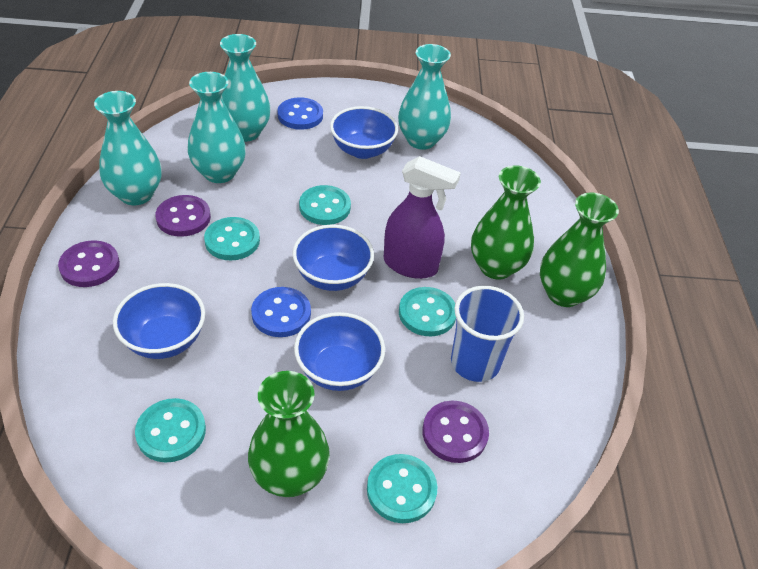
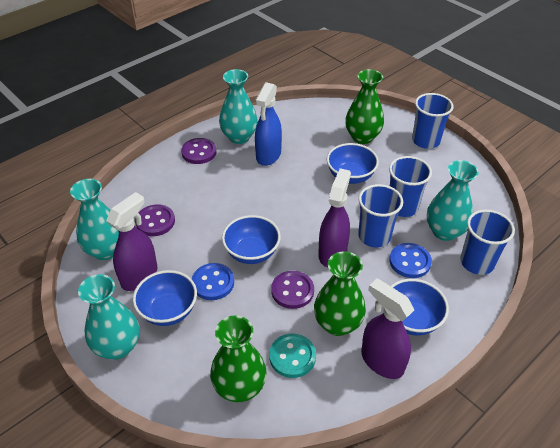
blue cup: [451,286,524,382] = 1 -> [358,184,403,248] [389,156,432,217] [412,93,453,149] [460,210,515,275] = 4
blue spray bottle: none = 0 -> [255,82,282,166] = 1
purple spray bottle: [384,156,461,279] = 1 -> [106,192,157,291] [318,168,351,267] [361,279,414,379] = 3
turquoise button: [135,398,206,463] [204,217,260,261] [299,185,351,225] [367,454,438,523] [399,287,456,336] = 5 -> [269,334,316,378] = 1

